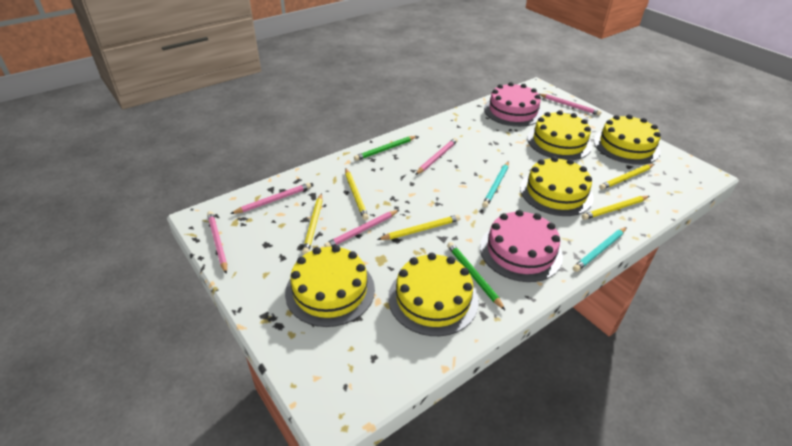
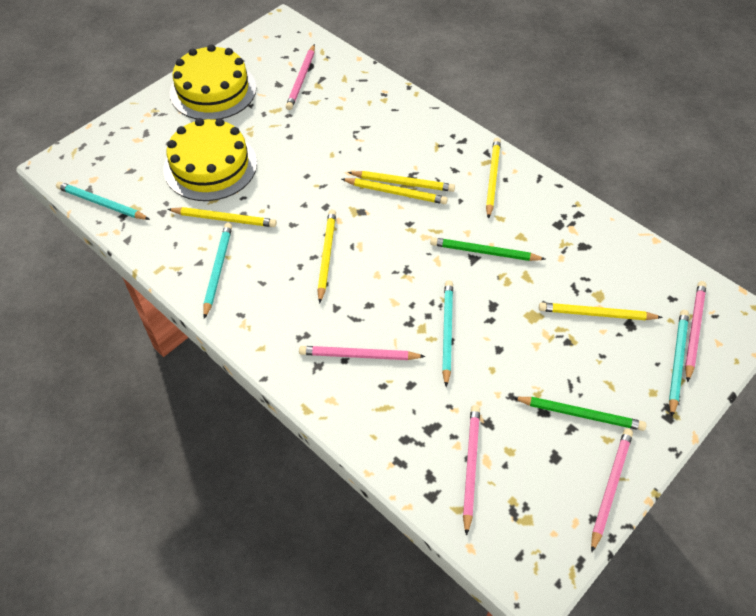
pink cake: [480,210,563,282] [484,82,543,127] = 2 -> none = 0
turquoise pencil: [482,161,509,208] [573,227,627,272] = 2 -> [56,182,150,220] [203,223,232,319] [442,280,453,387] [669,310,689,417] = 4
yellow cake: [285,245,375,327] [388,253,479,336] [520,156,594,216] [527,110,592,160] [594,114,661,165] = 5 -> [164,118,257,201] [170,44,257,120] = 2
yellow pencil: [302,193,323,254] [345,168,369,220] [377,215,460,240] [582,196,649,220] [599,164,655,190] = 5 -> [167,207,277,227] [317,210,336,304] [342,178,448,204] [348,171,455,192] [486,138,501,219] [539,302,663,320] = 6

